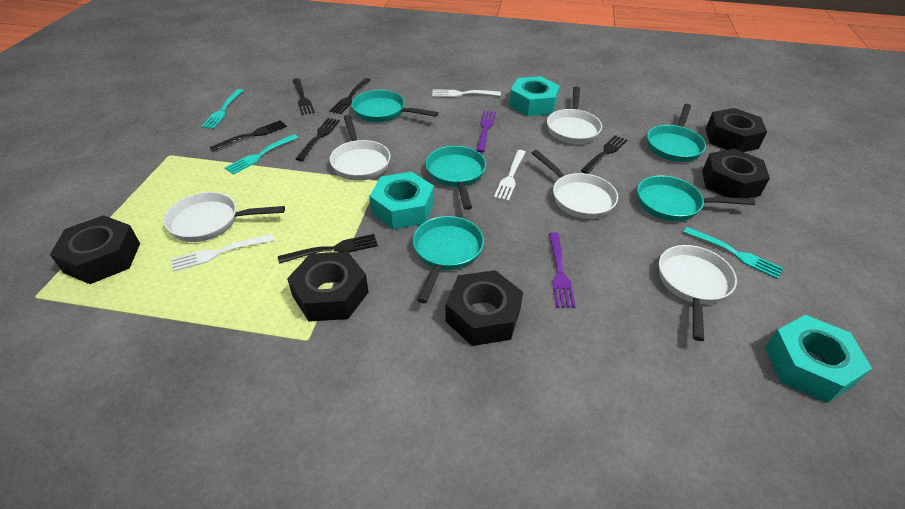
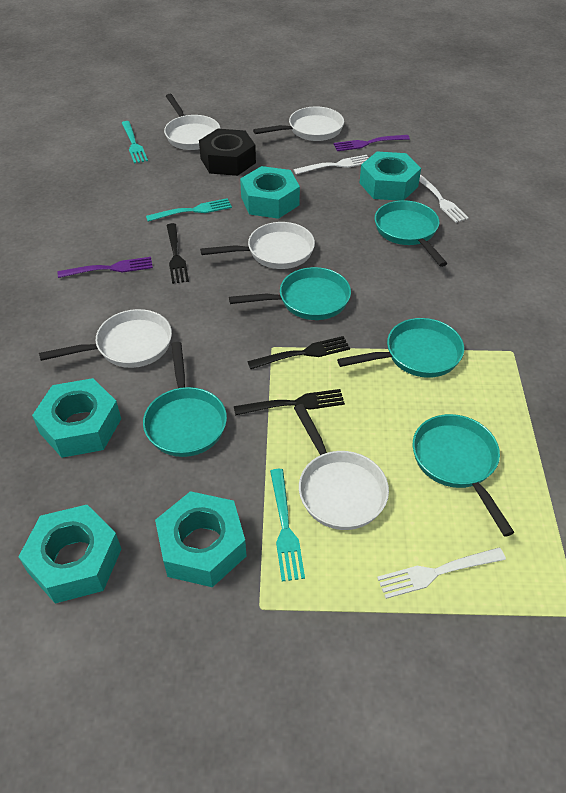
black fork: [209,120,287,152] [278,234,378,264] [293,78,315,115] [296,118,340,161] [330,78,370,114] [581,135,627,174] = 6 -> [167,223,189,284] [234,389,345,415] [247,336,350,369] = 3
black nut: [50,215,140,284] [287,252,368,322] [445,270,523,346] [702,149,770,198] [706,108,767,152] = 5 -> [199,129,256,176] = 1
turquoise nut: [370,172,434,230] [509,76,560,116] [765,315,872,403] = 3 -> [18,505,121,603] [32,378,121,458] [155,491,247,587] [240,166,300,219] [360,152,421,201] = 5

